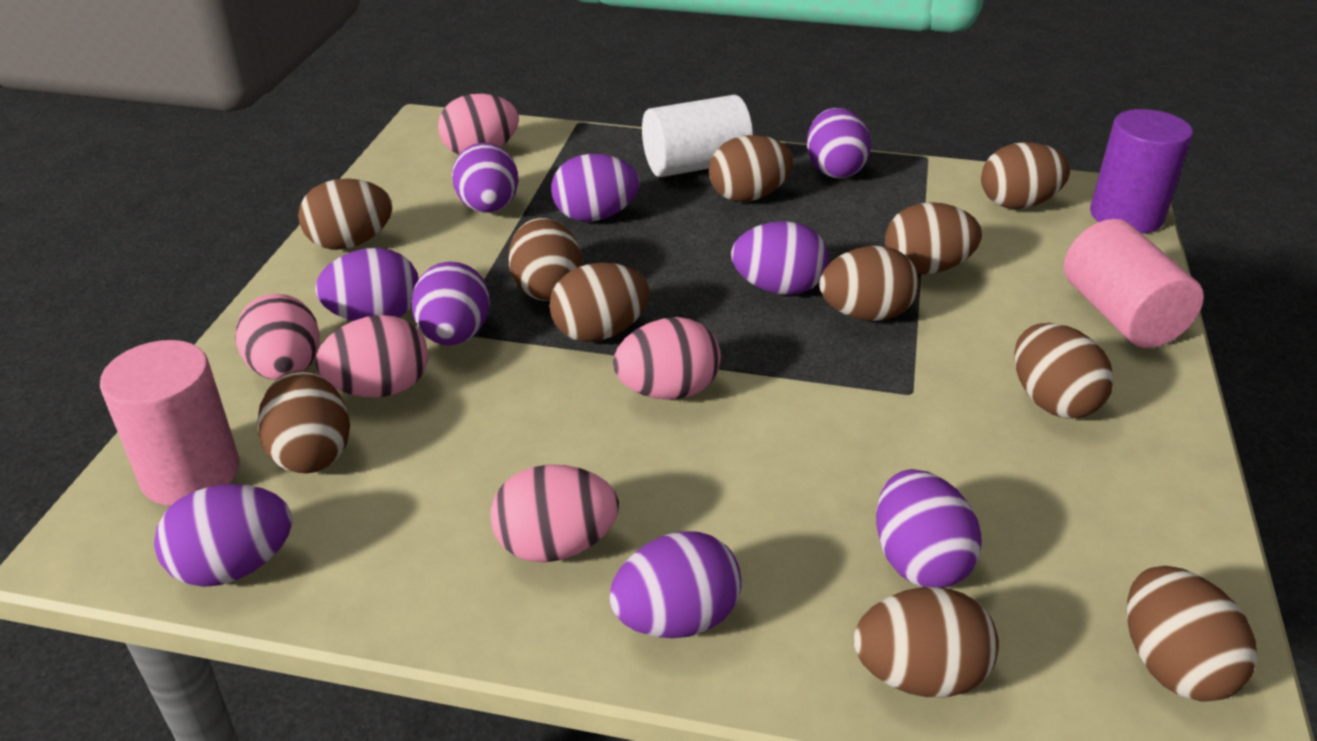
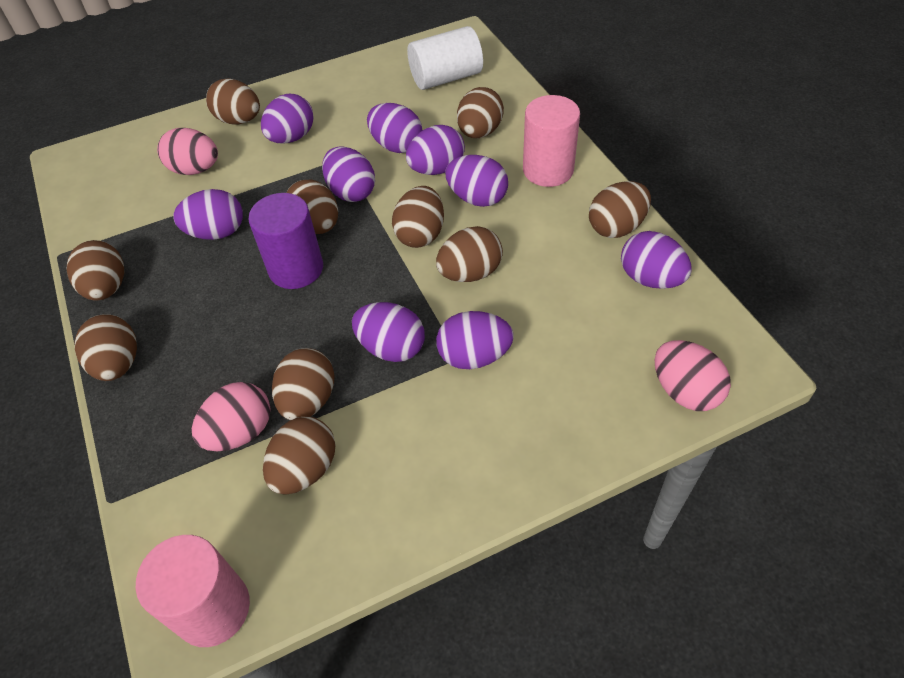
brown egg: [257,371,350,473] [298,179,392,250] [508,218,582,301] [549,262,650,342] [709,135,794,202] [819,246,919,321] [854,587,999,697] [885,202,982,274] [981,142,1070,209] [1014,323,1114,419] [1127,566,1257,702] = 11 -> [67,240,124,301] [75,314,137,381] [206,78,260,124] [263,417,336,494] [272,348,335,420] [286,180,338,234] [392,186,444,248] [436,226,503,282] [457,87,504,138] [589,181,651,238] = 10
pink egg: [235,294,320,380] [315,315,428,397] [438,94,519,155] [490,465,619,562] [613,317,721,400] = 5 -> [157,128,218,175] [192,382,271,451] [655,340,731,411] = 3

